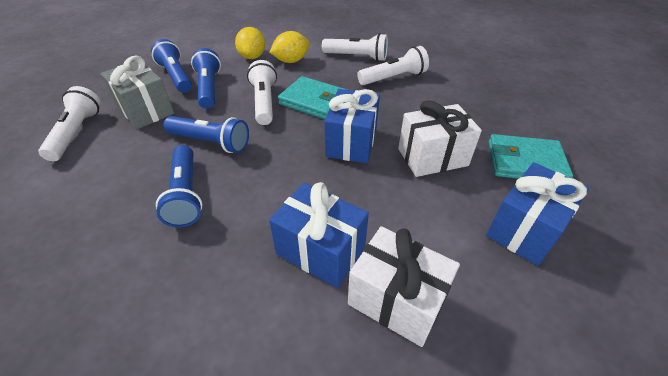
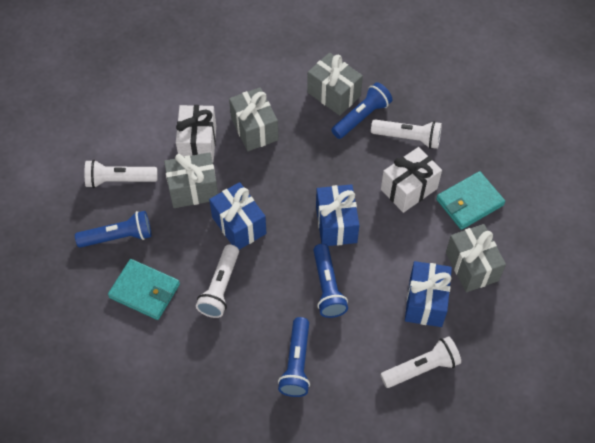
grey gift: [100,56,174,129] = 1 -> [164,152,218,208] [229,87,279,151] [307,53,363,116] [446,224,506,292] = 4
yellow lemon: [235,27,265,59] [270,31,310,63] = 2 -> none = 0

